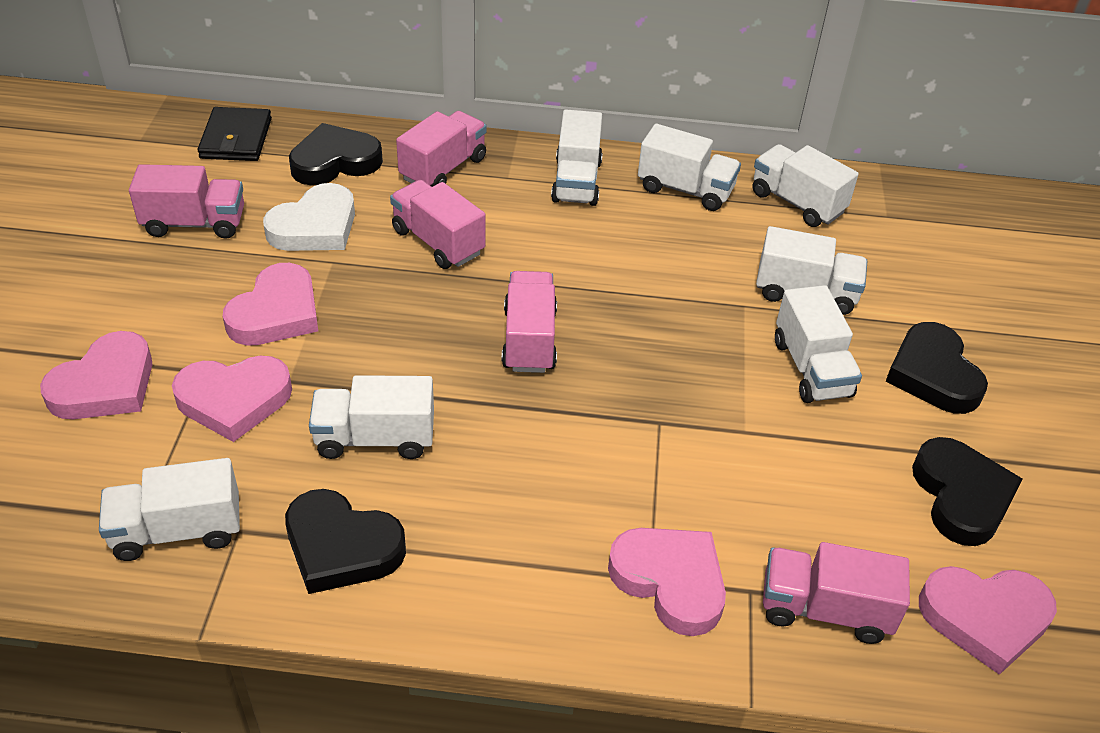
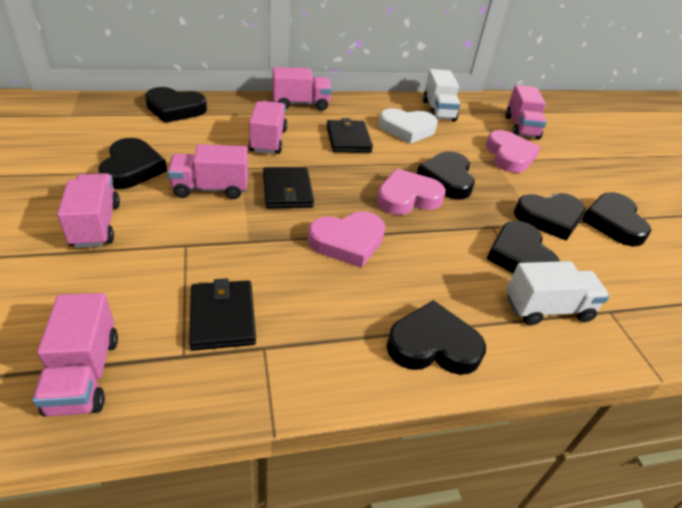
black heart: [285,489,406,594] [289,123,383,186] [886,322,988,414] [912,437,1023,546] = 4 -> [98,138,167,189] [145,87,207,123] [387,300,486,375] [417,151,475,199] [487,221,560,273] [514,193,585,241] [582,192,651,247] = 7
black wallet: [198,107,272,161] = 1 -> [189,278,256,351] [263,167,314,209] [327,118,373,153] = 3
pink heart: [40,331,153,419] [172,356,292,442] [222,263,318,346] [608,528,726,636] [919,566,1057,675] = 5 -> [308,211,385,268] [377,169,446,215] [486,130,541,173] = 3
pink truck: [129,164,244,239] [390,180,486,269] [396,111,487,187] [502,271,557,373] [763,542,910,644] = 5 -> [32,293,118,417] [57,173,120,248] [167,144,248,199] [248,101,287,154] [272,67,332,110] [505,85,547,140] = 6
white truck: [99,458,240,561] [309,375,434,459] [551,109,603,206] [638,124,741,211] [752,144,859,227] [756,226,867,315] [775,285,862,403] = 7 -> [423,69,461,122] [506,261,610,325] = 2

